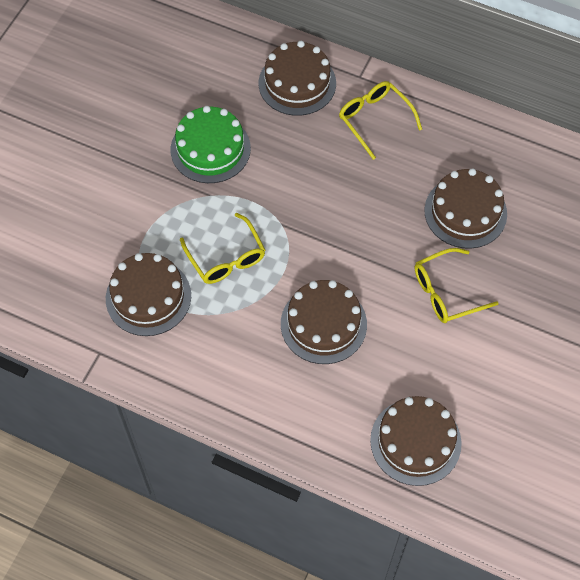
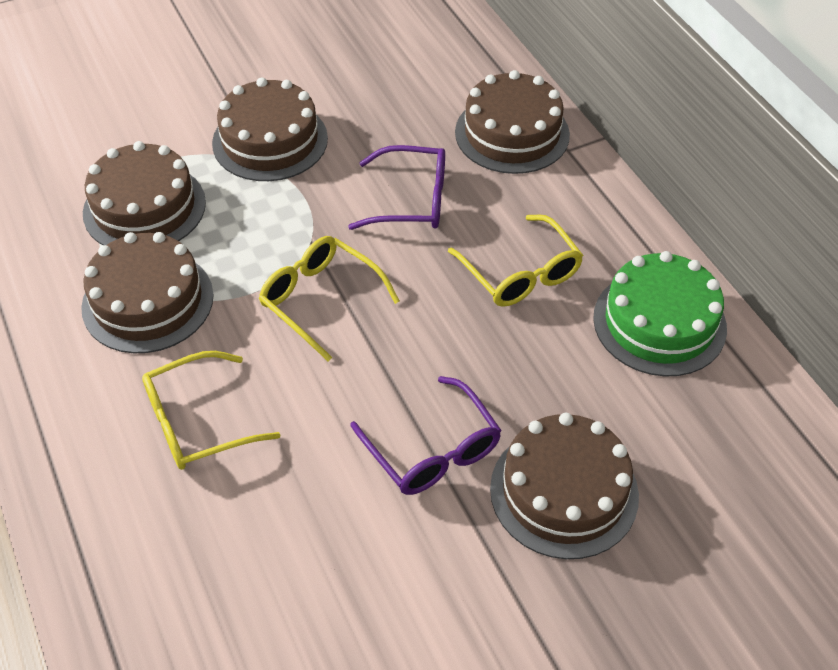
purple glasses: none = 0 -> [348,145,445,230] [350,376,502,495] = 2

